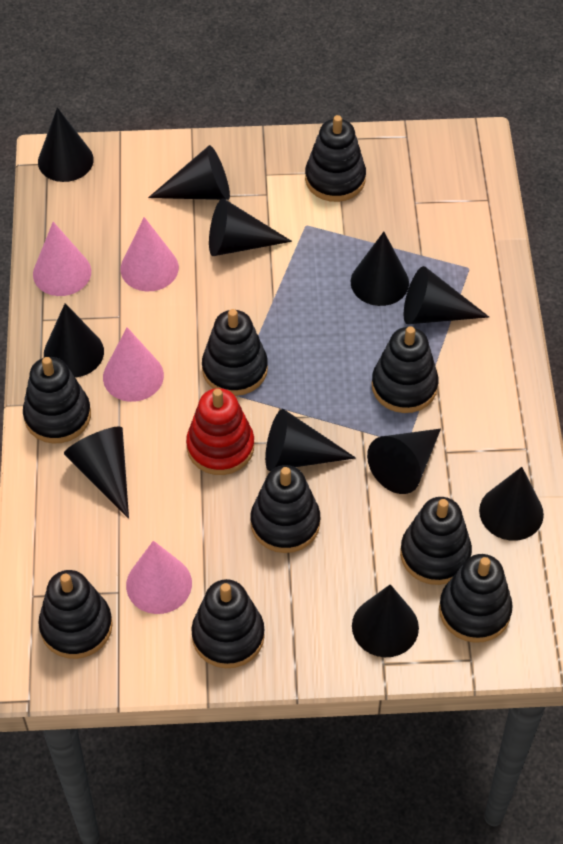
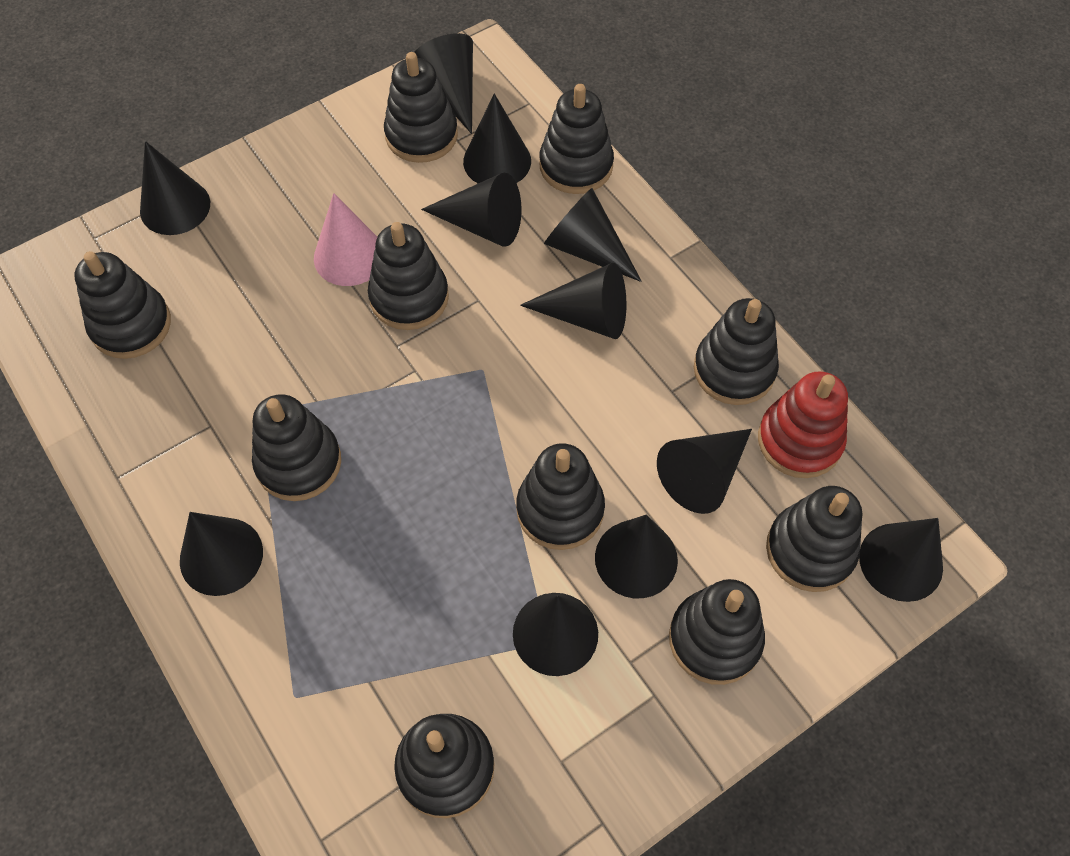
black stacking toy: [23,357,91,443] [38,570,113,659] [191,579,265,668] [202,309,268,396] [251,465,320,553] [305,115,366,202] [372,326,438,413] [400,497,472,585] [439,554,513,643] = 9 -> [74,251,171,359] [252,394,341,501] [368,222,449,330] [384,52,458,163] [394,714,494,819] [516,443,605,550] [539,84,614,194] [669,579,765,685] [694,298,779,405] [766,486,862,592] = 10
pink cone: [33,222,91,296] [103,327,164,402] [120,217,179,291] [126,541,192,614] = 4 -> [314,193,377,286] = 1

